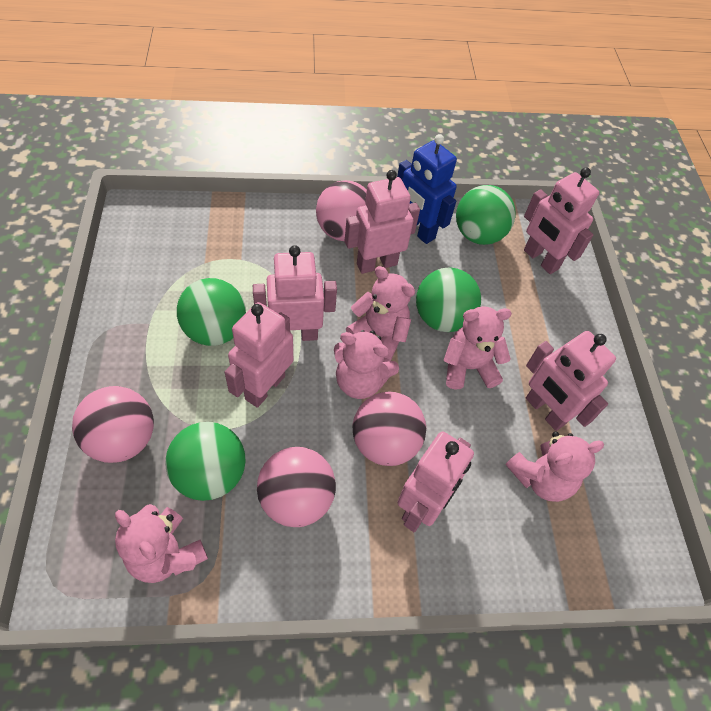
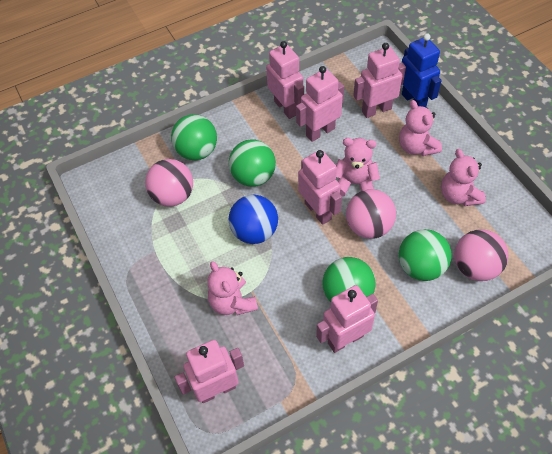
blue ball: none = 0 -> [229,195,278,244] = 1
pink ball: [72,386,154,463] [257,447,336,527] [316,180,367,241] [352,392,426,466] = 4 -> [145,159,193,207] [346,189,396,239] [454,229,509,281] = 3
pink teddy bear: [115,504,208,583] [334,330,399,399] [346,266,415,360] [443,306,512,390] [506,431,604,502] = 5 -> [207,261,258,315] [336,138,380,197] [399,100,442,156] [441,149,486,206] = 4

